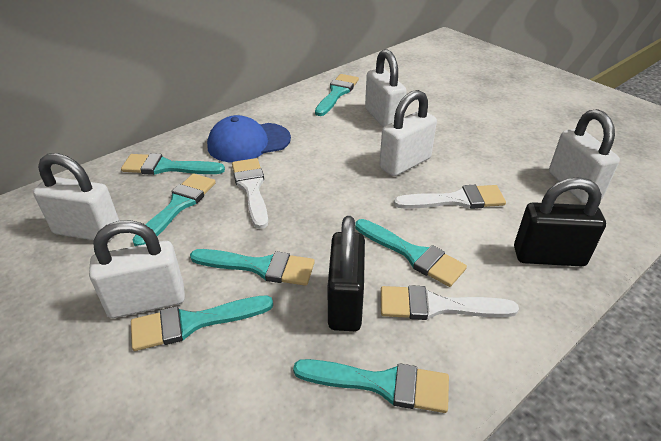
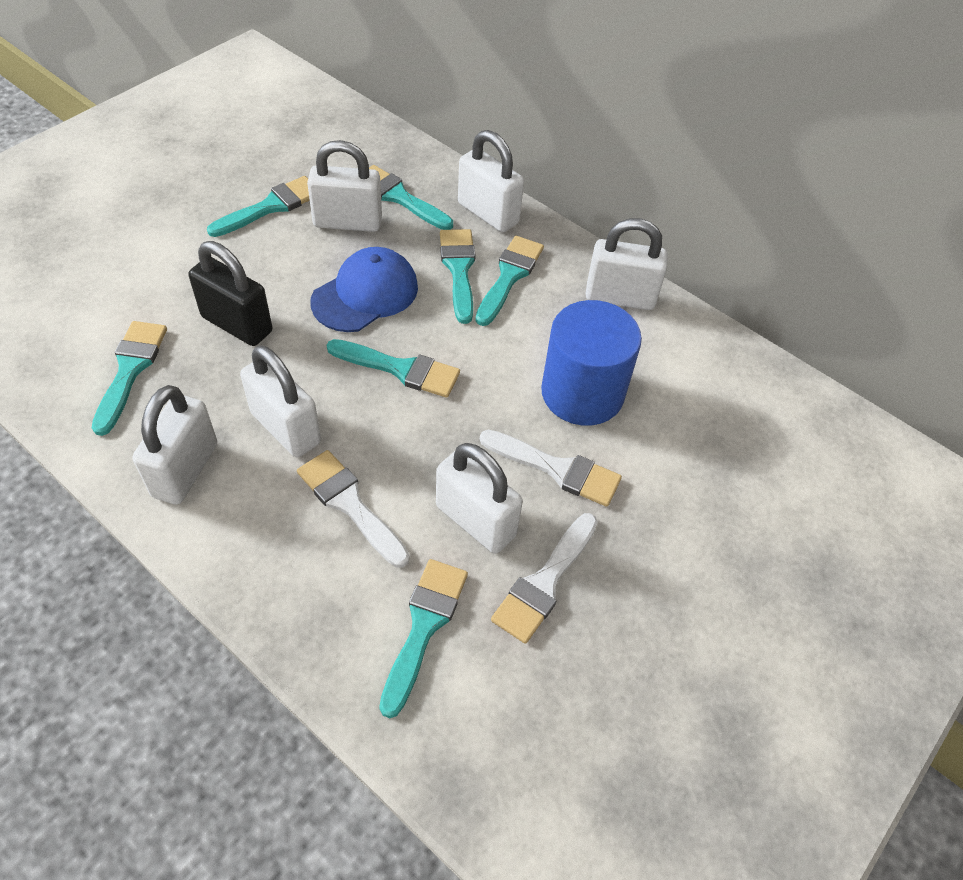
black padlock: [328,216,365,331] [514,177,606,266] = 2 -> [188,241,272,346] = 1
blue cylinder: none = 0 -> [541,300,642,426] = 1
white padlock: [33,153,119,242] [89,220,185,318] [365,49,407,127] [379,90,437,176] [549,109,620,203] = 5 -> [133,385,217,505] [240,345,321,457] [307,140,382,232] [436,443,523,554] [458,130,524,233] [586,218,668,310] = 6

